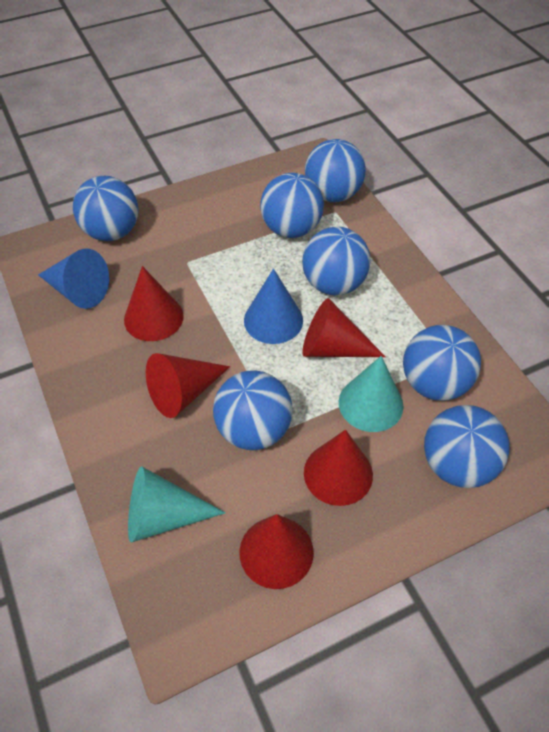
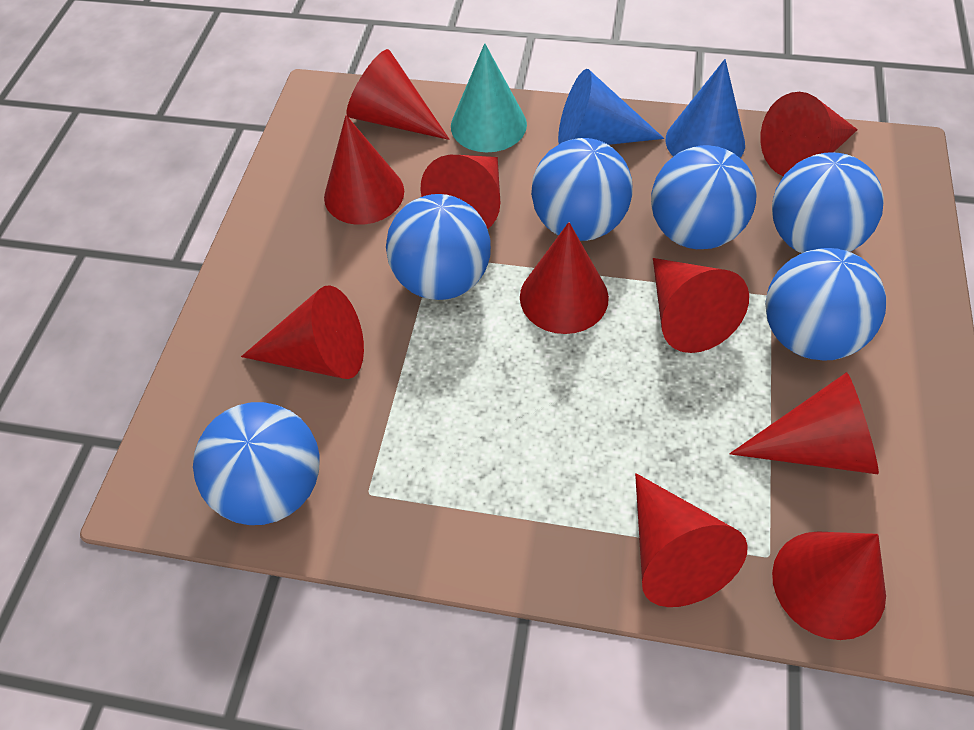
blue ball: [73,176,139,241] [213,371,293,450] [260,173,324,238] [302,227,371,296] [305,139,366,202] [403,325,481,401] [424,405,510,488] = 7 -> [193,402,320,525] [386,194,491,300] [531,138,633,241] [651,145,757,249] [765,248,886,361] [772,152,884,253] = 6
red cone: [124,266,184,341] [146,353,230,418] [239,514,314,589] [303,298,386,357] [304,430,373,506] = 5 -> [241,285,364,379] [324,115,404,225] [347,49,449,140] [421,155,500,229] [520,222,609,334] [635,473,748,607] [653,258,749,353] [729,372,879,474] [760,92,858,176] [772,532,886,640] = 10
turquoise cone: [128,467,226,543] [339,356,403,432] = 2 -> [451,43,527,152] = 1

